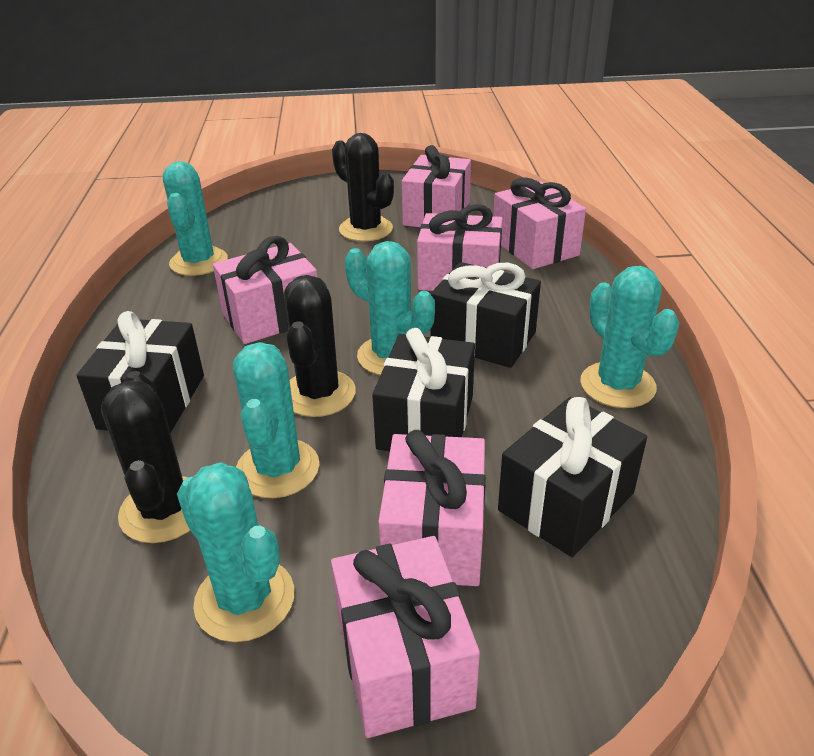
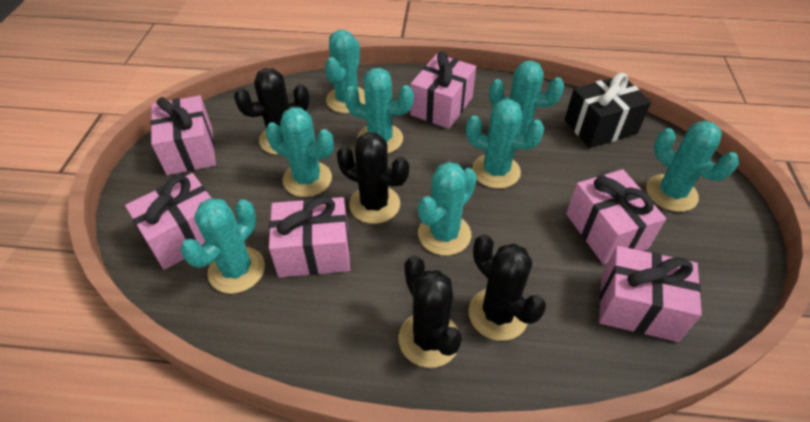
black cactus: [101,371,190,543] [284,275,356,417] [332,133,394,242] = 3 -> [234,68,309,155] [337,132,409,224] [398,256,462,368] [469,234,546,341] = 4
black gift: [76,311,204,433] [372,328,475,451] [430,262,541,368] [498,397,647,557] = 4 -> [565,73,651,148] = 1
turquoise cactus: [163,161,228,276] [177,462,294,642] [233,342,319,498] [345,241,435,375] [580,266,680,408] = 5 -> [180,198,265,294] [266,107,334,197] [325,30,365,113] [344,68,414,153] [418,162,477,256] [466,99,544,189] [489,61,564,134] [646,121,739,212] = 8

